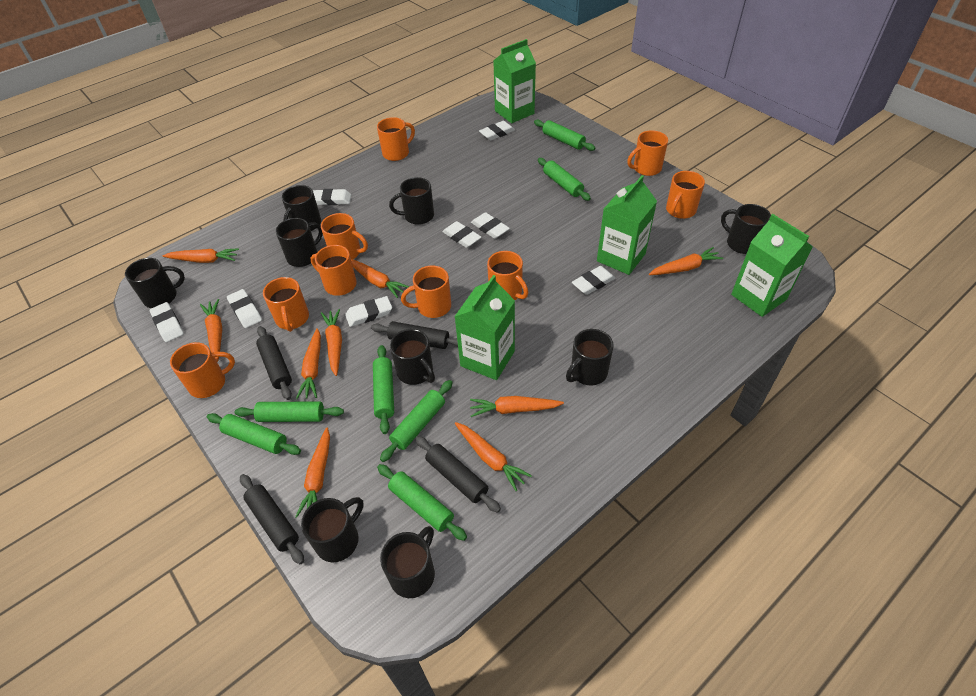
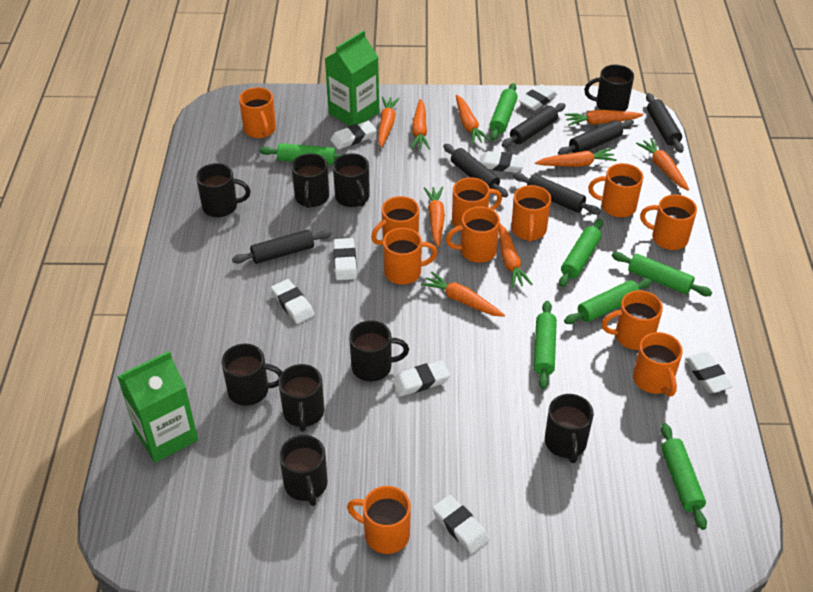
black rolling pin: [240,474,304,564] [256,326,292,400] [371,321,458,349] [415,436,501,513] = 4 -> [232,230,332,264] [443,144,508,197] [502,103,566,147] [513,172,601,215] [558,120,634,155] [646,93,684,153] = 6
green carton: [454,275,515,380] [493,39,536,123] [597,175,657,275] [731,214,813,317] = 4 -> [117,351,198,463] [325,30,379,126] = 2
orange mug: [170,342,235,398] [263,277,309,332] [311,245,357,296] [321,213,368,260] [377,117,415,161] [401,266,451,318] [487,251,528,300] [627,130,668,176] [666,171,705,219] = 9 -> [239,87,276,138] [347,486,411,554] [371,196,419,245] [383,228,437,285] [446,206,500,263] [452,177,502,227] [511,185,551,242] [588,163,643,217] [602,290,663,350] [633,332,683,397] [640,194,697,250] = 11

